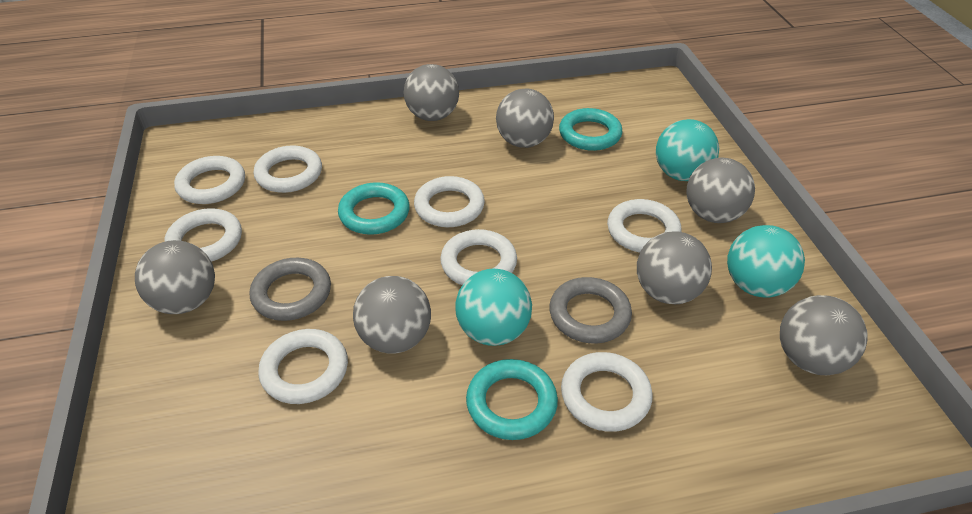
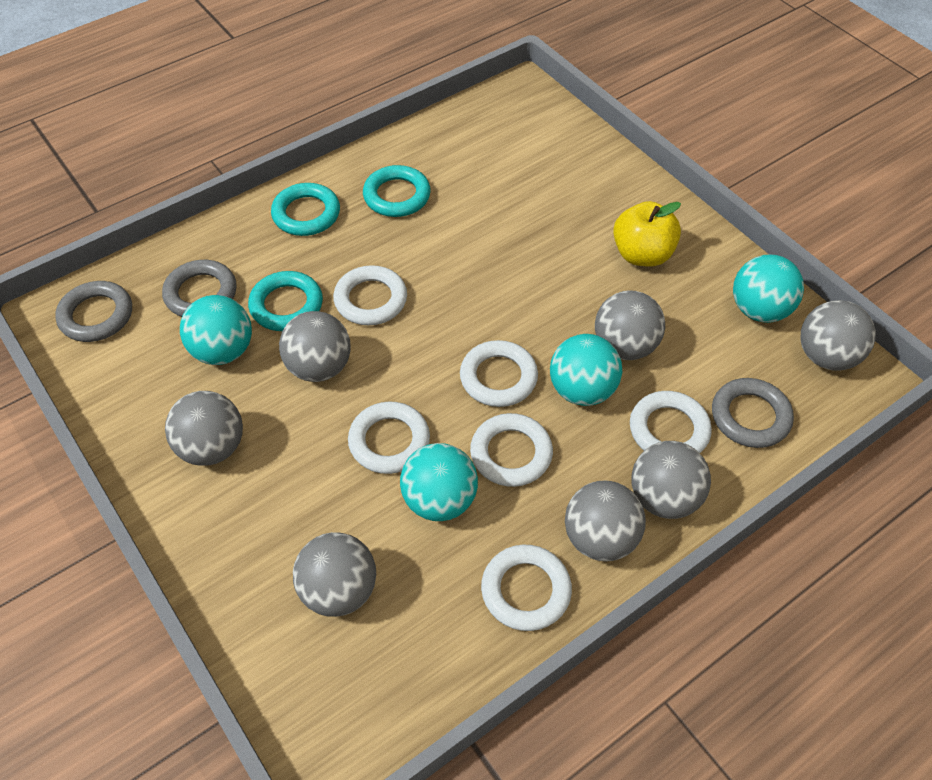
grey ring: [250,258,331,321] [549,277,632,344] = 2 -> [55,281,132,342] [162,260,237,317] [712,378,794,448] = 3
turquoise ball: [455,269,532,346] [656,119,719,181] [727,225,805,298] = 3 -> [180,295,252,365] [400,443,478,521] [550,334,622,406] [733,255,804,323] = 4
white ring: [165,208,242,262] [174,156,245,204] [254,145,322,193] [258,329,348,404] [414,176,485,227] [440,229,517,285] [561,352,653,432] [607,199,681,253] = 8 -> [333,265,407,325] [348,402,430,474] [460,340,538,407] [470,413,553,487] [481,545,572,631] [630,391,712,453] = 6
yellow apple: none = 0 -> [613,201,681,267] = 1

